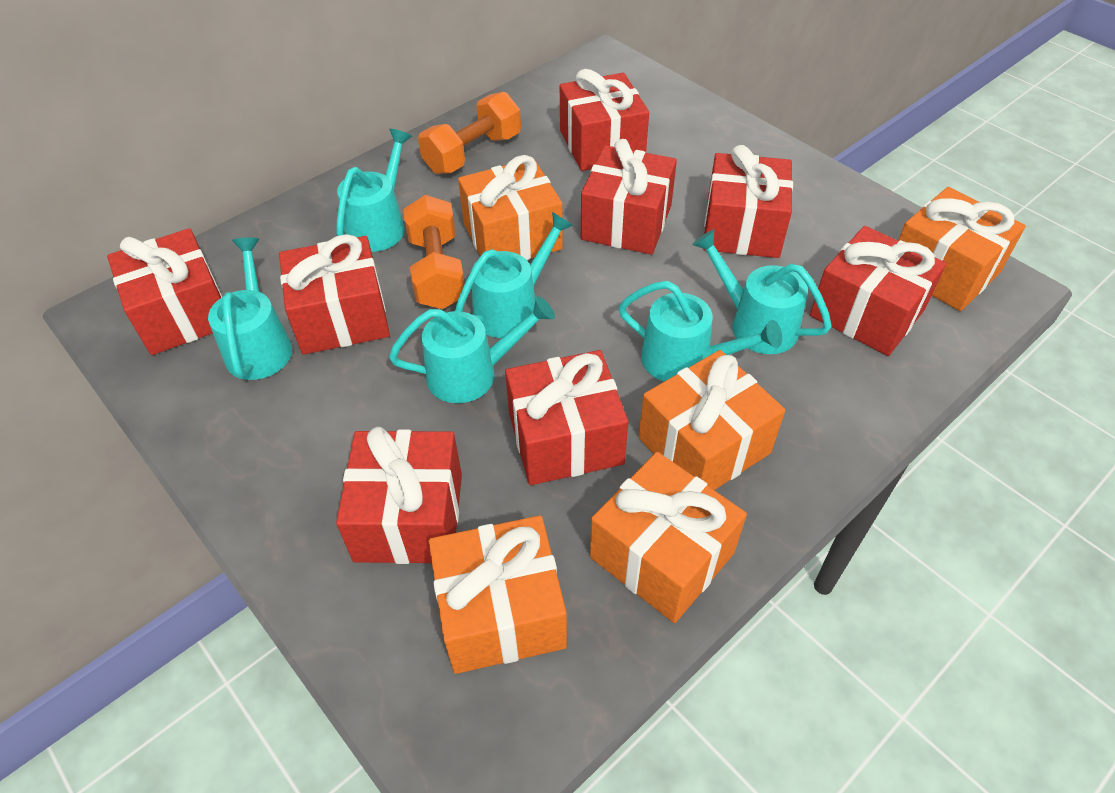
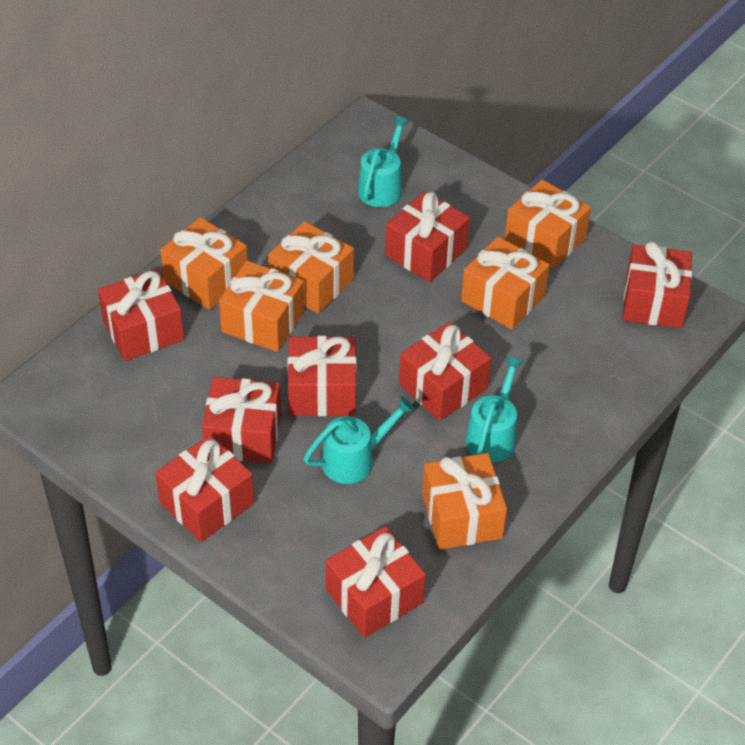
orange dumbbell: [403,195,464,309] [418,92,521,174] = 2 -> none = 0
orange gift: [429,515,567,674] [458,155,563,260] [590,452,747,623] [639,350,785,490] [898,187,1026,311] = 5 -> [160,217,247,310] [219,261,304,352] [268,221,354,314] [422,453,507,550] [461,237,550,330] [504,180,591,269] = 6
turquoise watering can: [208,238,292,380] [336,129,412,252] [389,296,555,403] [455,212,574,338] [619,281,782,381] [692,229,832,354] = 6 -> [304,396,415,484] [358,116,410,207] [465,356,524,462] = 3

